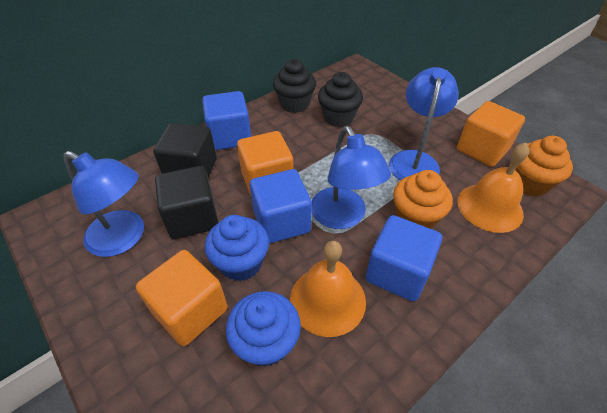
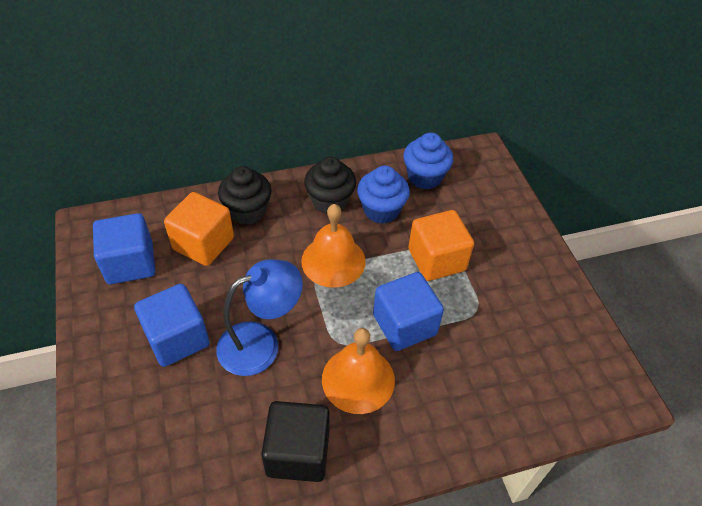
black cube: [153,123,217,178] [155,166,219,239] = 2 -> [261,401,330,482] = 1
blue lamp: [63,151,144,257] [312,126,391,229] [389,67,459,181] = 3 -> [216,259,303,376] = 1
orange cube: [136,250,227,346] [237,131,294,196] [457,101,525,167] = 3 -> [164,192,234,266] [408,210,474,281] = 2
orange cupcake: [393,170,453,229] [515,136,573,197] = 2 -> none = 0

